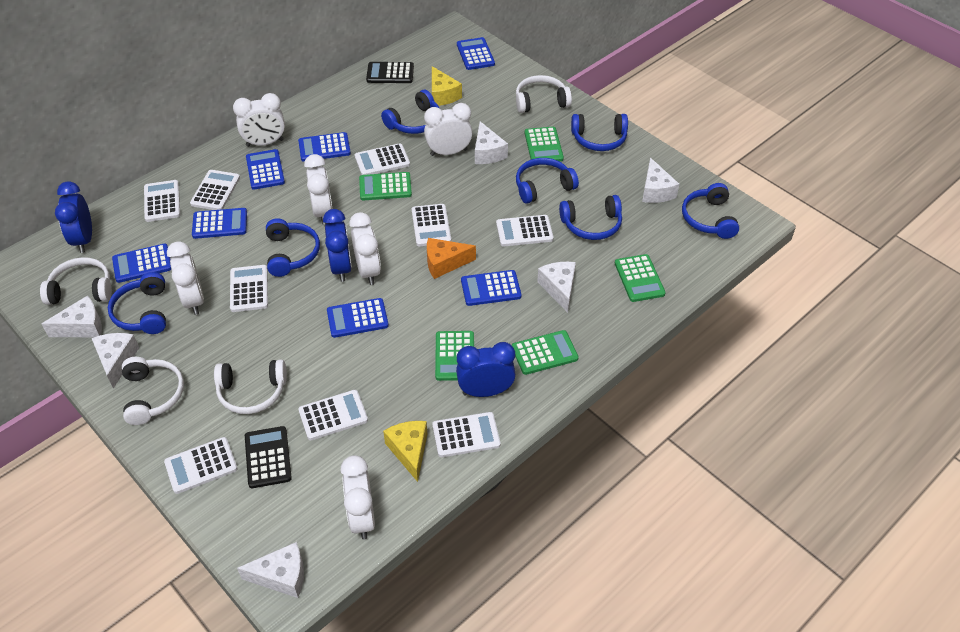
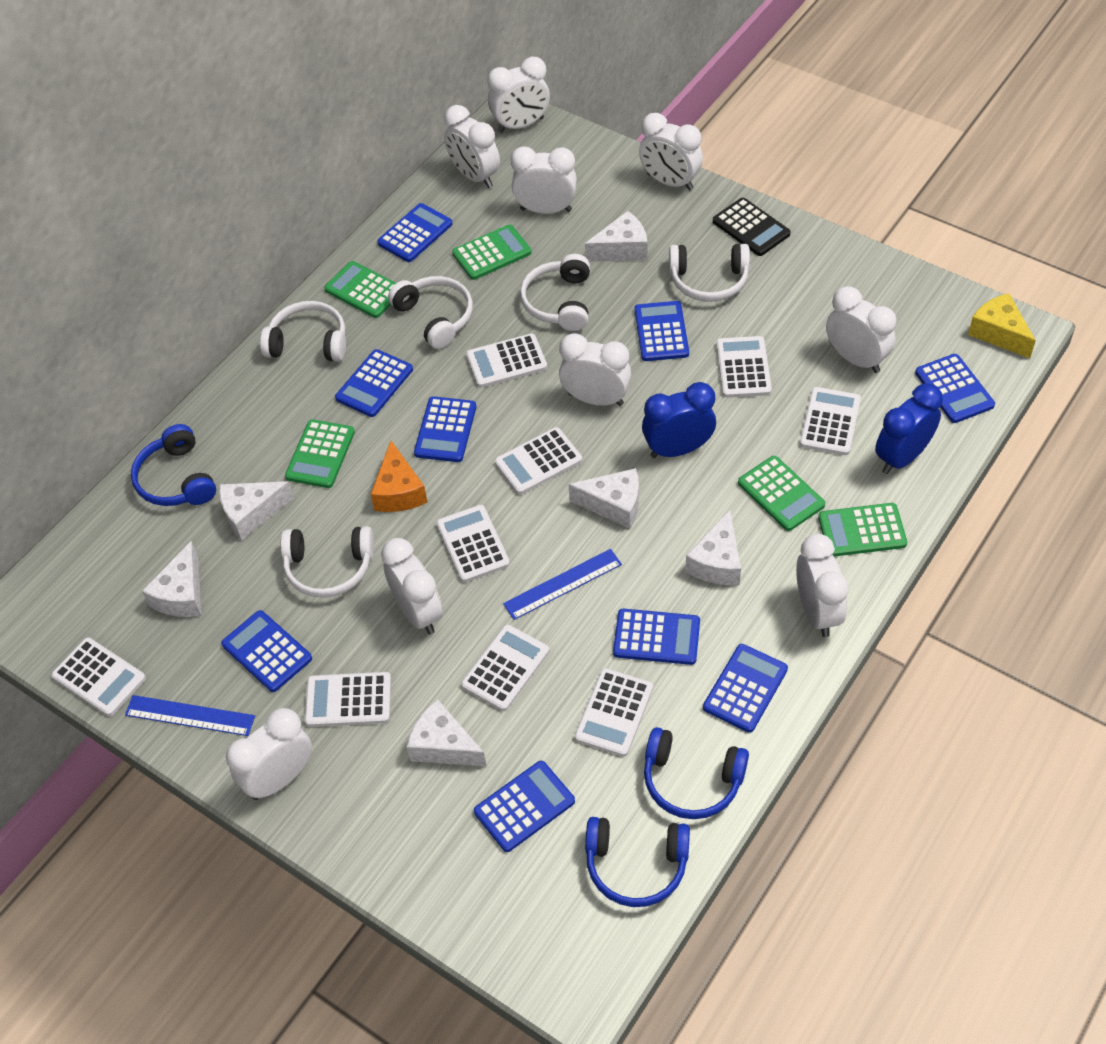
black calculator: [245,426,292,488] [366,62,414,83] = 2 -> [713,198,791,256] = 1
blue calculator: [112,244,171,283] [192,208,247,239] [246,149,285,190] [298,132,351,162] [327,298,389,338] [457,37,495,70] [461,270,521,306] = 7 -> [221,610,312,692] [335,349,413,417] [377,203,453,262] [414,396,476,462] [474,761,575,852] [613,609,700,665] [635,301,689,361] [703,644,788,733] [915,354,995,423] = 9
blue clock: [55,182,92,253] [323,209,352,282] [456,342,516,397] = 3 -> [642,382,716,458] [875,383,943,474] = 2
blue headphones: [108,272,166,334] [266,218,320,277] [381,90,440,134] [516,158,579,204] [559,195,622,240] [571,114,628,151] [682,183,739,239] = 7 -> [131,424,216,506] [585,817,690,907] [644,727,749,819] = 3
blue ruler: none = 0 -> [125,695,255,736] [503,549,622,620] = 2
white clock: [167,241,204,315] [233,93,285,147] [304,154,333,224] [341,455,375,539] [349,212,381,285] [424,103,472,156] = 6 -> [226,708,312,800] [381,538,443,635] [444,105,500,188] [487,57,550,133] [510,146,577,214] [559,333,631,406] [639,113,703,191] [796,534,849,637] [826,286,897,373] = 9
white headphones: [40,257,112,305] [122,357,184,425] [214,359,287,414] [516,75,572,113] = 4 -> [260,301,346,361] [280,526,374,598] [388,276,473,349] [520,254,590,331] [669,244,750,302] = 5
yellow cheese: [383,421,427,482] [432,66,462,106] = 2 -> [968,293,1036,358] = 1

